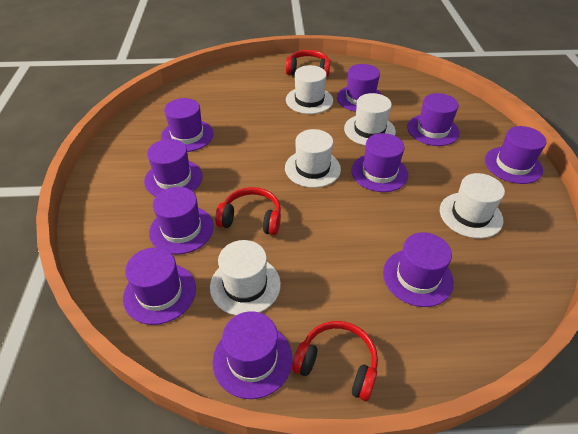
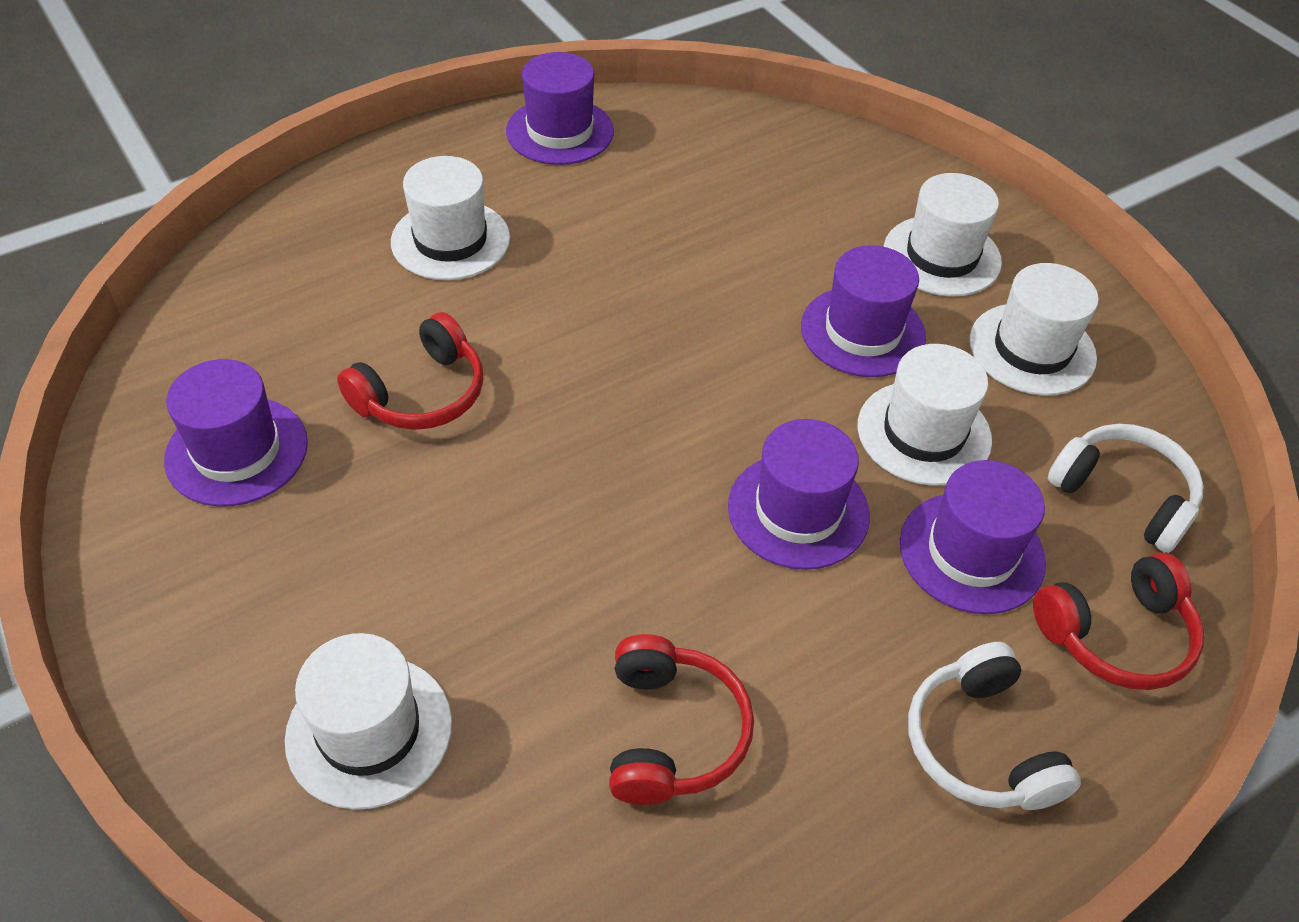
purple hat: [123,247,196,325] [144,139,203,197] [149,187,214,254] [161,98,214,152] [212,311,293,399] [337,64,382,112] [351,133,408,192] [383,232,454,307] [407,93,460,146] [485,126,546,184] = 10 -> [164,359,308,507] [506,52,614,165] [728,419,870,570] [801,245,926,377] [900,460,1046,614] = 5
white headphones: none = 0 -> [908,642,1081,810] [1048,424,1204,553] = 2

